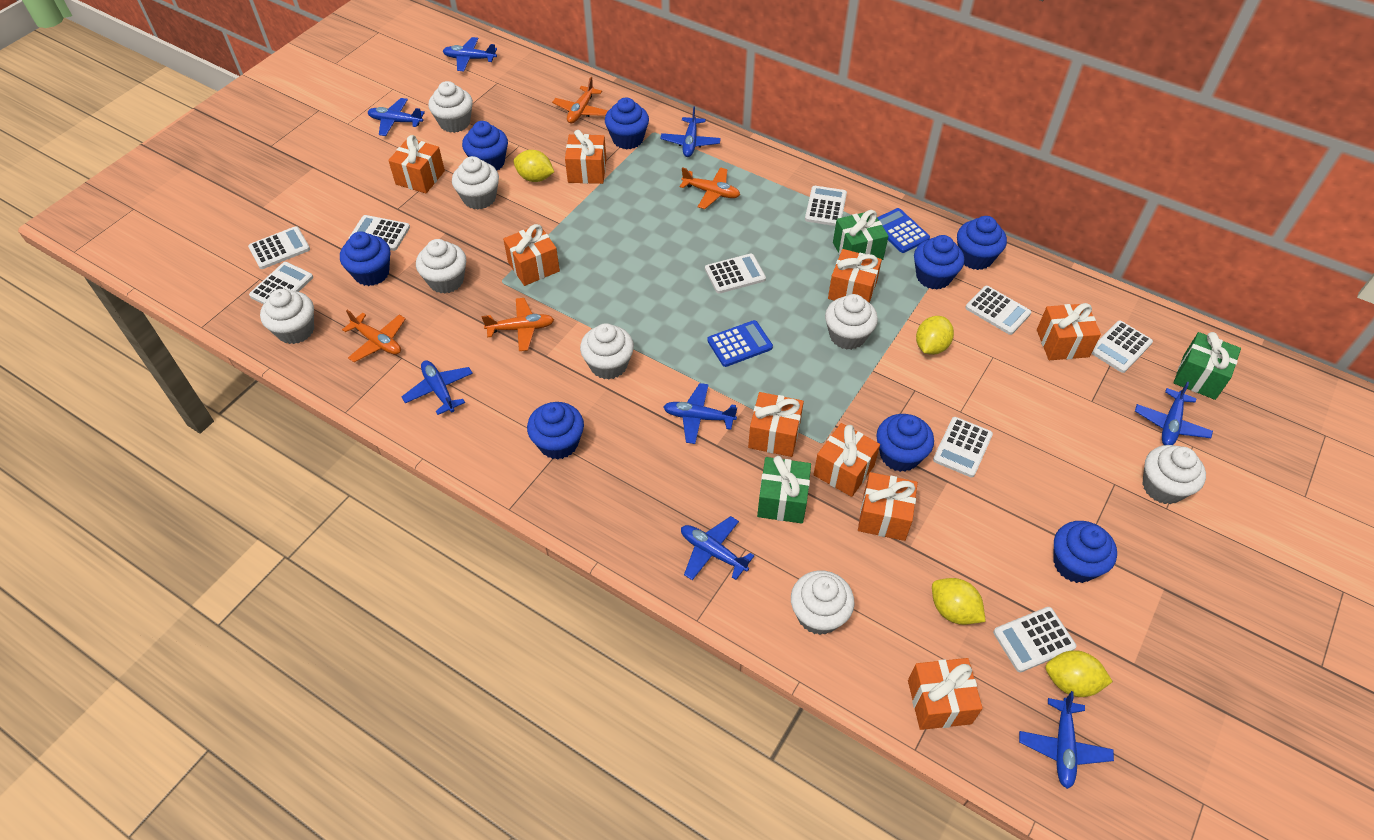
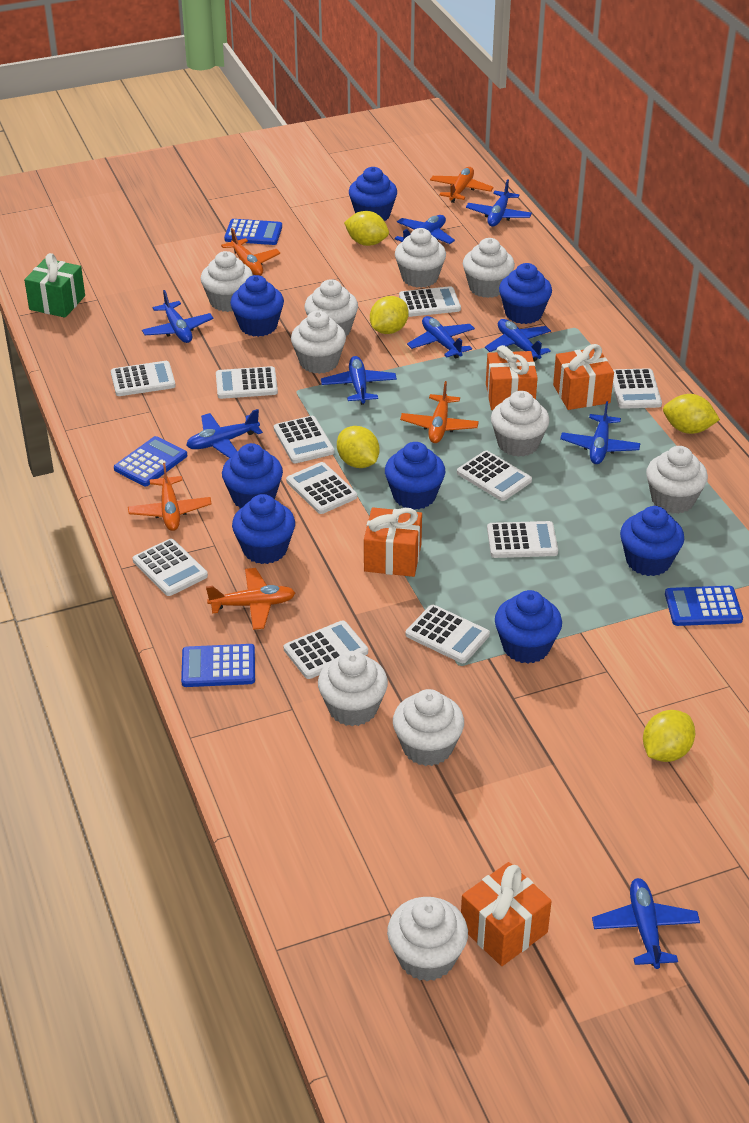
blue calculator: [707,320,773,367] [877,208,930,253] = 2 -> [114,436,187,486] [181,644,255,687] [224,219,282,245] [665,586,743,626] = 4
blue plane: [368,98,425,136] [401,360,473,415] [443,37,497,71] [660,106,721,157] [664,383,737,444] [681,516,755,580] [1019,691,1114,789] [1135,381,1213,445] = 8 -> [142,290,213,343] [186,409,263,458] [321,356,397,405] [395,215,455,244] [407,316,475,359] [466,179,532,227] [485,319,551,361] [560,401,640,464] [592,878,700,969] = 9
green gift: [757,456,811,523] [833,210,888,260] [1173,332,1241,400] = 3 -> [24,253,85,318] = 1
orange gift: [388,135,445,193] [503,224,560,286] [565,130,606,184] [748,392,804,457] [813,423,880,497] [828,249,882,303] [858,472,918,541] [908,658,983,730] [1037,303,1101,360] = 9 -> [364,507,422,577] [461,862,552,966] [486,345,538,410] [553,344,614,410] = 4
orange plane: [342,310,406,362] [482,298,554,351] [552,77,608,124] [680,167,740,209] = 4 -> [128,463,212,531] [206,568,295,630] [221,228,280,276] [400,381,479,443] [430,167,494,203] = 5
white calculator: [248,226,310,269] [249,262,313,304] [349,215,410,251] [705,254,766,294] [805,186,847,226] [933,417,993,477] [965,286,1031,335] [993,607,1076,672] [1091,320,1153,373] = 9 -> [111,361,176,396] [133,539,208,596] [216,366,278,399] [274,416,334,463] [284,620,368,679] [286,462,357,514] [399,286,461,317] [406,605,490,663] [457,451,532,501] [487,521,558,558] [613,368,662,409] = 11
white cupcake: [260,289,314,344] [416,239,466,294] [428,81,473,133] [452,156,499,209] [580,323,634,380] [791,570,855,635] [825,294,878,350] [1142,445,1206,504] = 8 -> [201,251,253,312] [291,311,346,374] [304,279,358,336] [318,651,388,726] [387,897,468,981] [393,689,464,766] [395,228,446,288] [463,238,515,298] [491,391,550,457] [646,446,708,514] = 10
yellow lemon: [513,150,554,182] [916,316,954,355] [932,578,986,625] [1046,650,1113,697] = 4 -> [337,426,379,468] [344,211,389,246] [370,296,409,334] [643,710,695,762] [663,394,720,434] = 5

